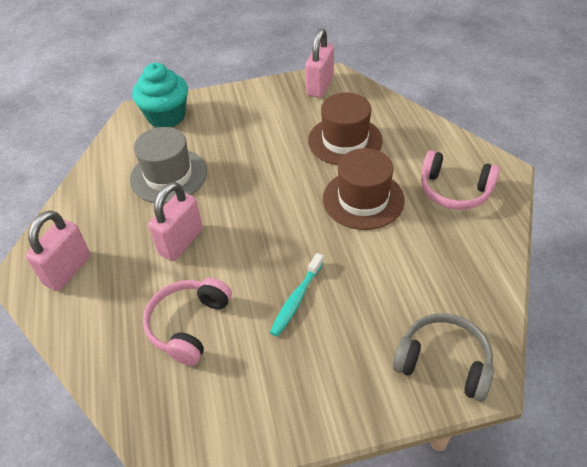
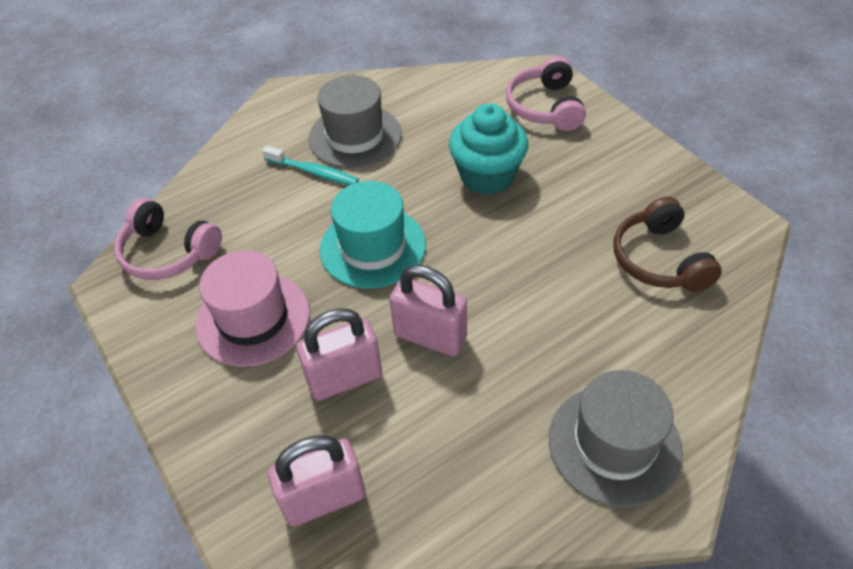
brown hat: [308,93,383,165] [323,148,405,230] = 2 -> none = 0
brown headphones: none = 0 -> [614,196,722,292] = 1
grey hat: [130,127,207,204] = 1 -> [308,75,402,168] [549,370,683,507] = 2
grey headphones: [393,313,494,402] = 1 -> none = 0
pink hat: none = 0 -> [196,250,310,367] = 1
turquoise hat: none = 0 -> [320,181,426,289] = 1

